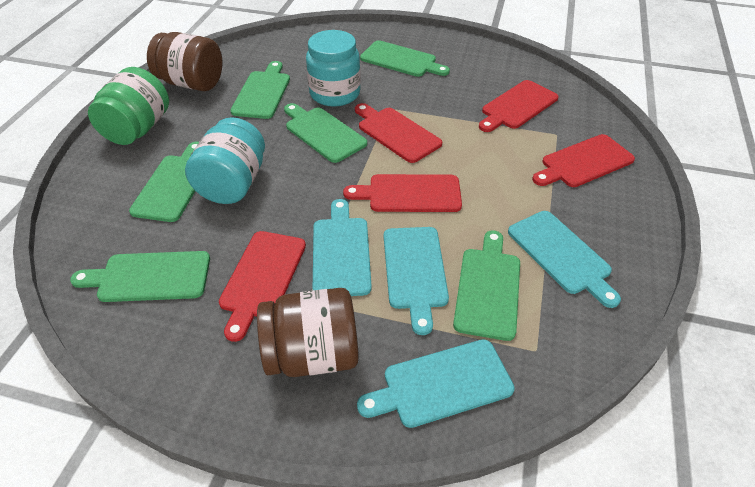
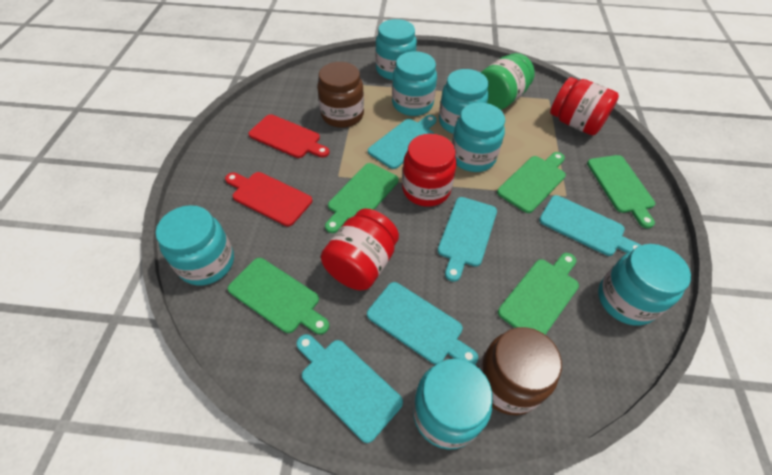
green cutting board: [70,251,210,302] [129,142,199,222] [230,61,290,119] [284,103,367,163] [360,40,450,77] [453,230,520,341] = 6 -> [228,258,329,335] [325,163,399,233] [497,152,566,213] [498,253,579,335] [587,155,655,228] = 5
red cutting board: [219,231,306,342] [343,174,462,212] [355,103,442,163] [479,80,559,132] [532,134,635,187] = 5 -> [225,172,312,226] [248,114,329,158] = 2
red jar: none = 0 -> [321,209,399,290] [402,134,457,207] [550,77,619,135] = 3
turquoise cutting board: [313,199,372,296] [357,339,515,428] [384,227,449,335] [508,211,621,308] = 4 -> [296,334,403,443] [367,282,478,365] [368,115,437,169] [438,197,497,282] [539,195,641,256] = 5
turquoise jar: [185,117,265,204] [306,30,361,107] = 2 -> [156,205,234,286] [375,19,417,80] [392,51,437,116] [413,359,493,450] [439,69,489,134] [452,102,505,172] [598,244,691,326] = 7

